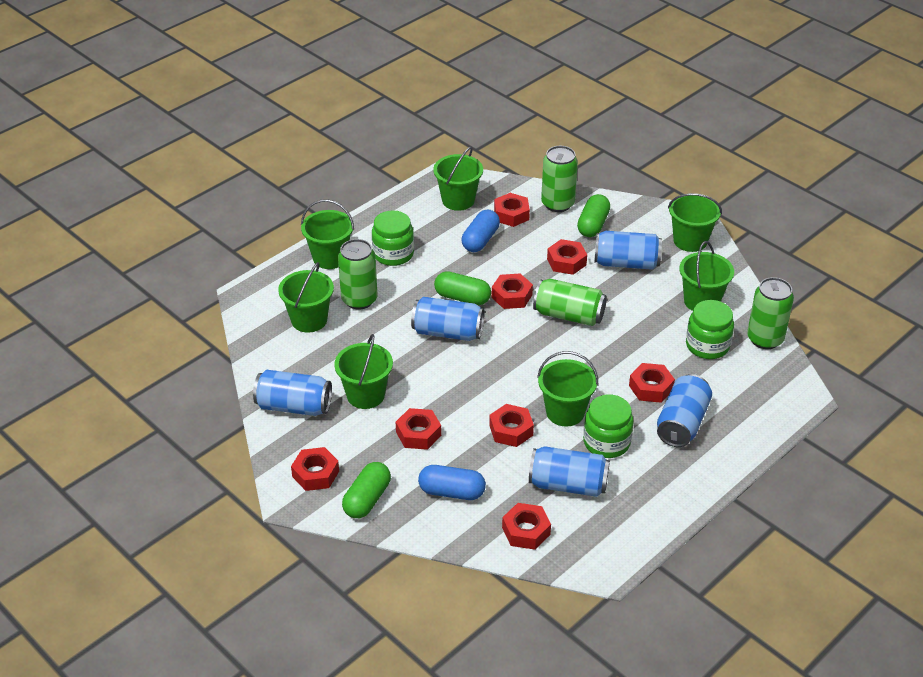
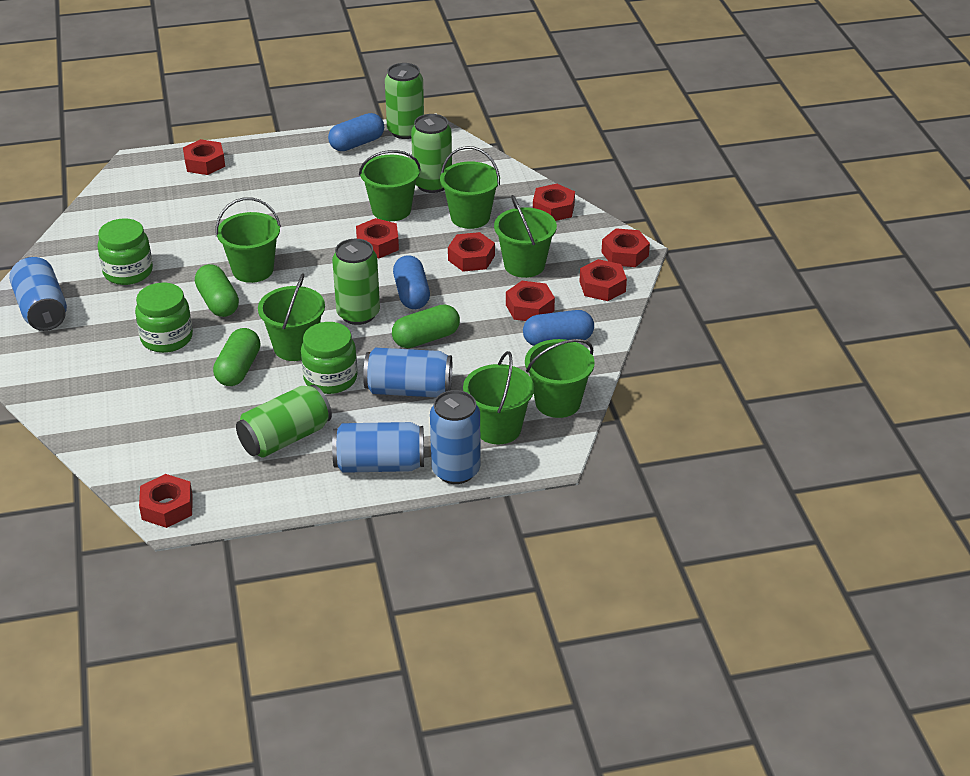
blue can: [253,370,332,416] [411,297,485,341] [529,446,610,497] [594,231,662,270] [657,374,712,447] = 5 -> [9,257,67,331] [332,422,424,473] [363,348,452,397] [430,390,480,484] = 4
blue capsule: [418,465,486,500] [462,209,500,252] = 2 -> [328,113,384,151] [393,255,430,309] [523,310,594,346] = 3

